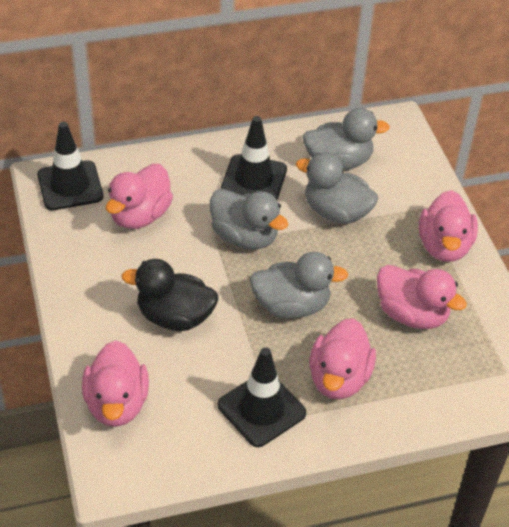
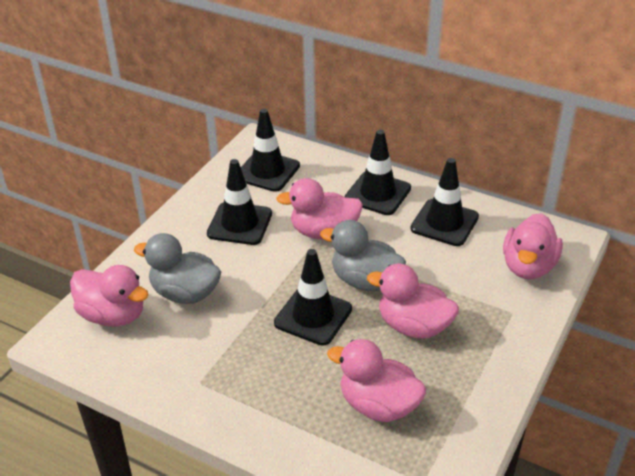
black duck: [122,259,218,331] = 1 -> none = 0
black traffic cone: [37,122,103,210] [218,347,306,447] [221,116,287,200] = 3 -> [207,159,272,245] [241,109,300,192] [274,249,352,346] [345,130,411,215] [410,158,479,246] = 5
grey duck: [210,189,288,250] [250,252,348,319] [296,152,378,224] [303,108,390,170] = 4 -> [134,233,221,304] [320,220,406,291] = 2

